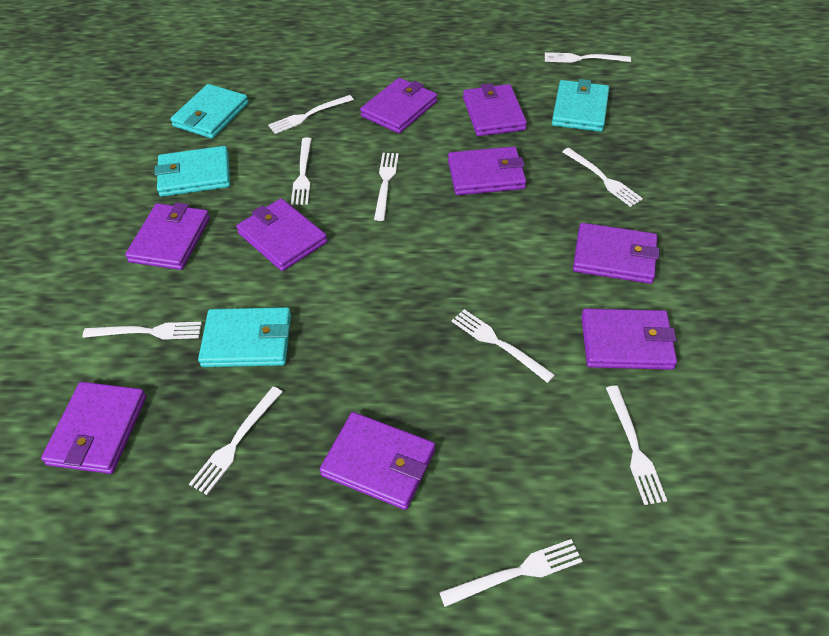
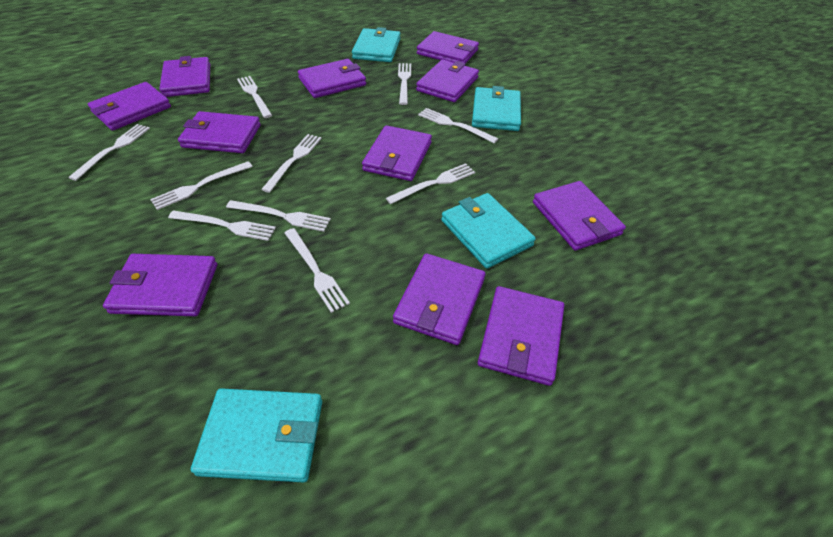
purple wallet: [41,382,146,474] [125,202,210,270] [236,198,327,271] [320,412,435,510] [360,78,437,133] [448,146,526,195] [463,83,527,136] [573,223,659,284] [581,309,677,370] = 9 -> [88,82,171,131] [103,254,217,316] [159,56,210,97] [178,111,261,153] [298,59,366,98] [362,125,432,181] [393,253,486,345] [416,59,479,102] [417,31,479,63] [478,286,564,386] [533,181,626,251] = 11

